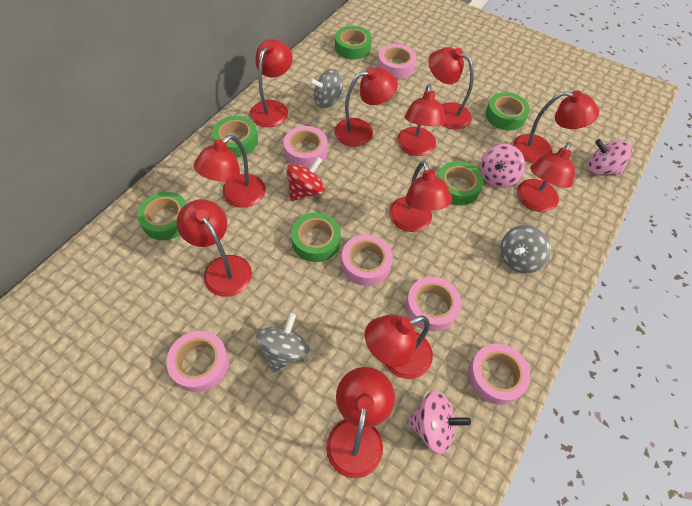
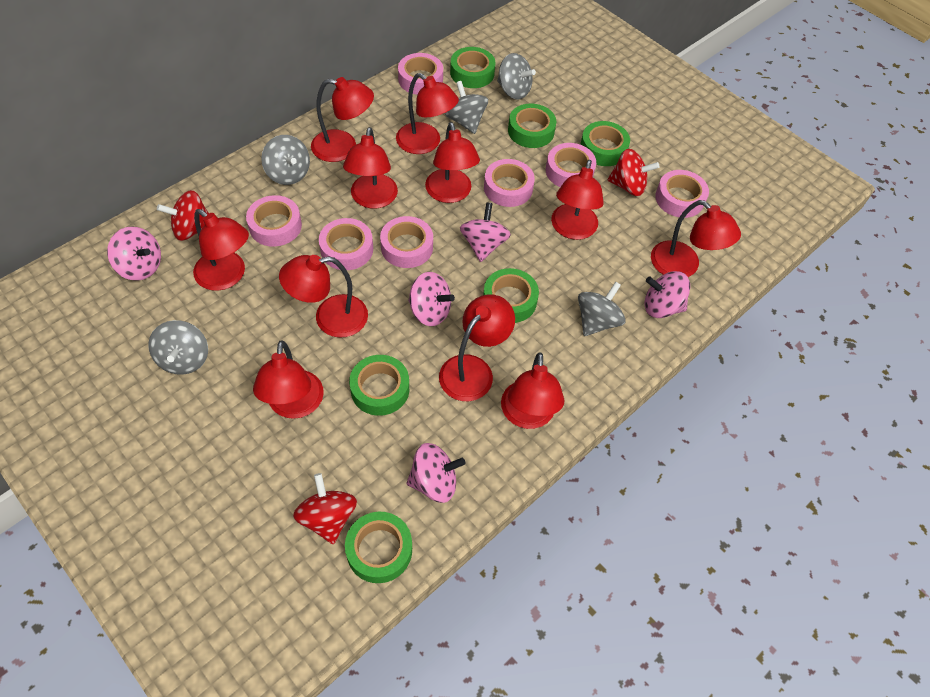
grey spinning top: [256,313,310,373] [309,69,345,108] [500,225,551,273] = 3 -> [148,320,208,375] [261,135,310,185] [445,81,488,134] [497,53,536,99] [578,281,626,336] = 5
pink spinning top: [407,391,471,454] [480,144,525,188] [588,139,632,175] = 3 -> [107,226,161,281] [406,443,465,503] [408,272,455,326] [460,202,511,262] [645,271,690,318] = 5
pink tape: [166,331,229,392] [284,126,328,168] [341,234,393,286] [378,44,417,79] [406,276,461,332] [468,344,531,405] = 6 -> [246,195,302,247] [319,218,373,270] [380,216,433,268] [398,53,443,95] [484,159,535,207] [546,143,596,187] [655,170,709,218] = 7
red spinning top: [286,157,325,201] = 1 -> [157,190,208,241] [293,473,357,544] [608,149,659,196] = 3

